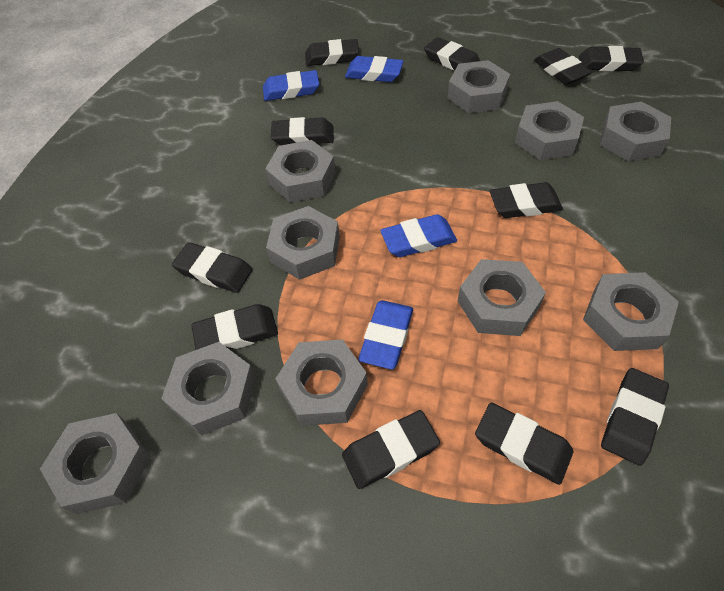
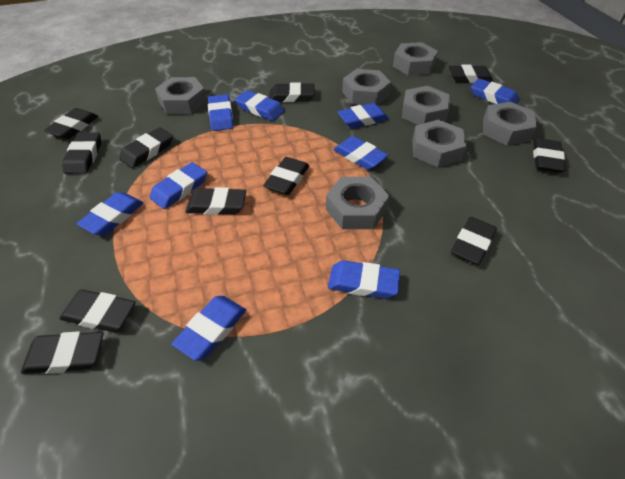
blue eraser: [263,70,319,101] [345,56,404,82] [358,300,413,369] [380,214,457,257] = 4 -> [77,192,143,236] [149,162,207,209] [172,296,246,361] [208,94,234,131] [235,90,285,121] [328,260,400,299] [333,136,388,170] [338,103,389,128] [471,78,519,104] = 9
grey nut: [40,413,151,514] [161,342,256,436] [265,140,336,203] [266,206,340,280] [275,339,368,426] [448,60,510,113] [458,259,546,336] [515,101,584,160] [583,272,679,351] [600,101,671,161] = 10 -> [155,77,207,114] [326,177,390,229] [342,69,391,105] [393,42,438,76] [402,86,449,125] [412,120,466,167] [483,102,537,146] = 7

